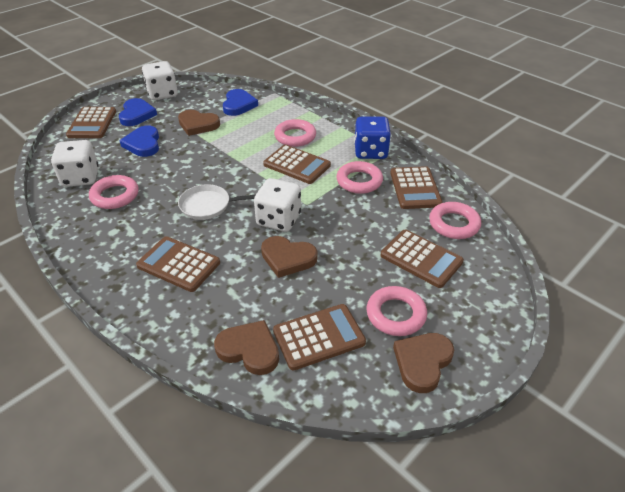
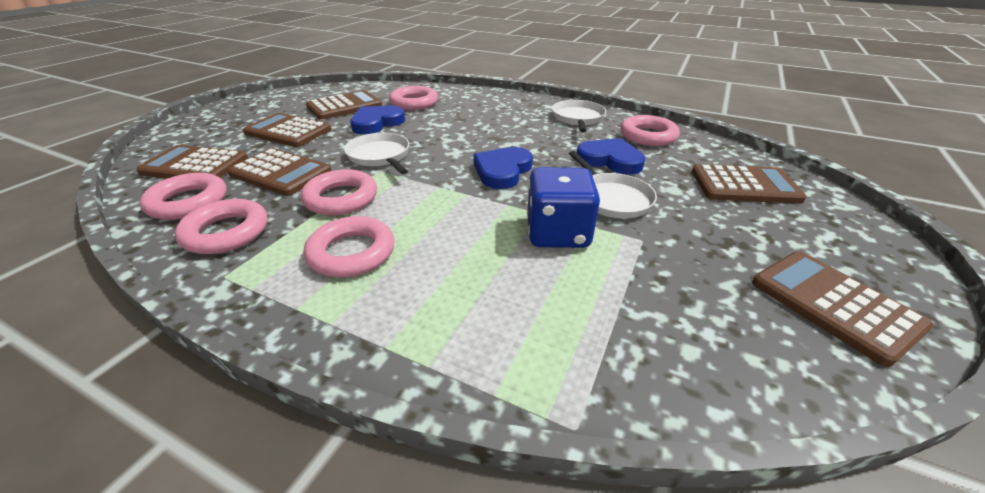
brown heart: [178,110,220,136] [214,320,279,375] [261,236,318,278] [393,333,454,393] = 4 -> none = 0
pink ring: [89,175,139,209] [274,119,316,147] [336,161,383,194] [366,286,427,336] [429,202,481,239] = 5 -> [140,173,227,220] [175,199,268,254] [301,169,377,216] [304,216,394,278] [389,86,438,110] [620,115,680,146] = 6
white dice: [51,140,99,187] [142,61,178,100] [254,178,301,232] = 3 -> none = 0
white pan: [178,184,255,220] = 1 -> [344,133,409,174] [552,100,606,132] [569,151,657,218] = 3

